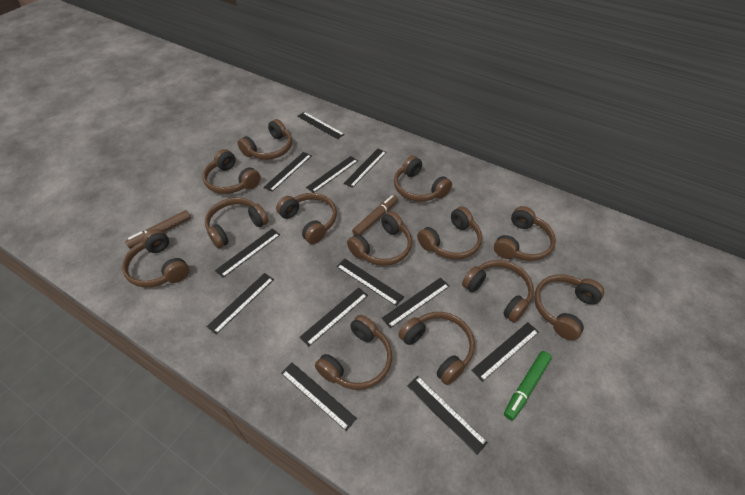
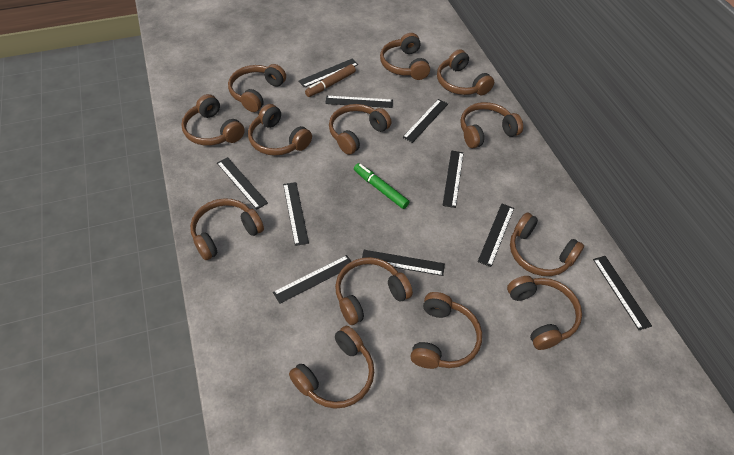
black ruler: [206,273,274,334] [215,228,280,278] [264,152,312,192] [281,363,357,431] [297,112,345,139] [300,287,368,346] [306,156,358,193] [336,259,404,306] [344,149,387,188] [381,277,450,328] [407,376,488,455] [471,322,539,382] = 12 -> [217,157,268,210] [273,255,352,304] [283,182,309,246] [299,58,359,88] [325,96,393,108] [362,250,445,276] [402,99,448,143] [442,150,464,208] [478,203,514,267] [593,256,652,330] = 10
brown marker: [125,210,191,248] [352,195,398,235] = 2 -> [305,64,356,97] = 1

